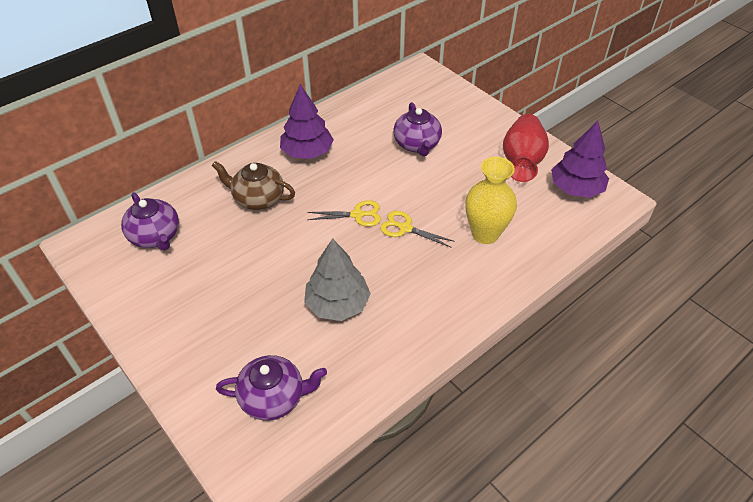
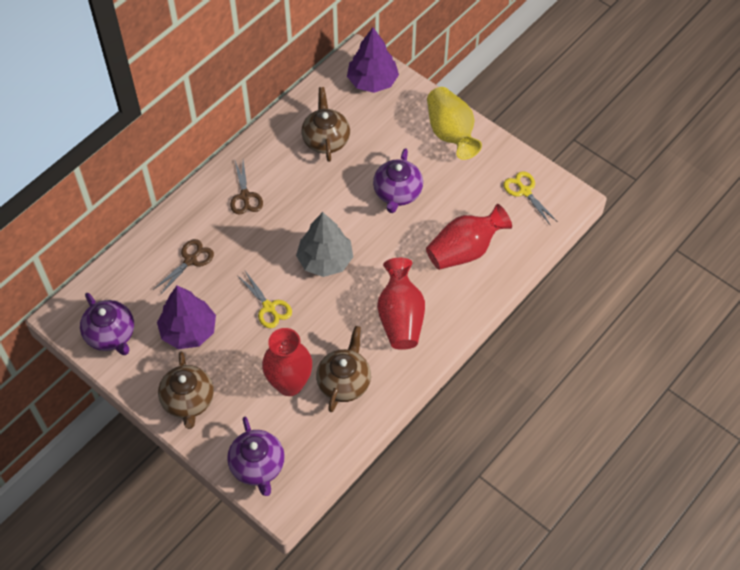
brown scissors: none = 0 -> [153,239,214,295] [230,160,263,215] = 2
brown teapot: [211,161,295,210] = 1 -> [158,351,214,429] [302,87,350,162] [316,326,371,412] = 3
red vase: [503,114,549,182] = 1 -> [262,328,312,396] [377,258,425,350] [426,204,512,270] = 3

